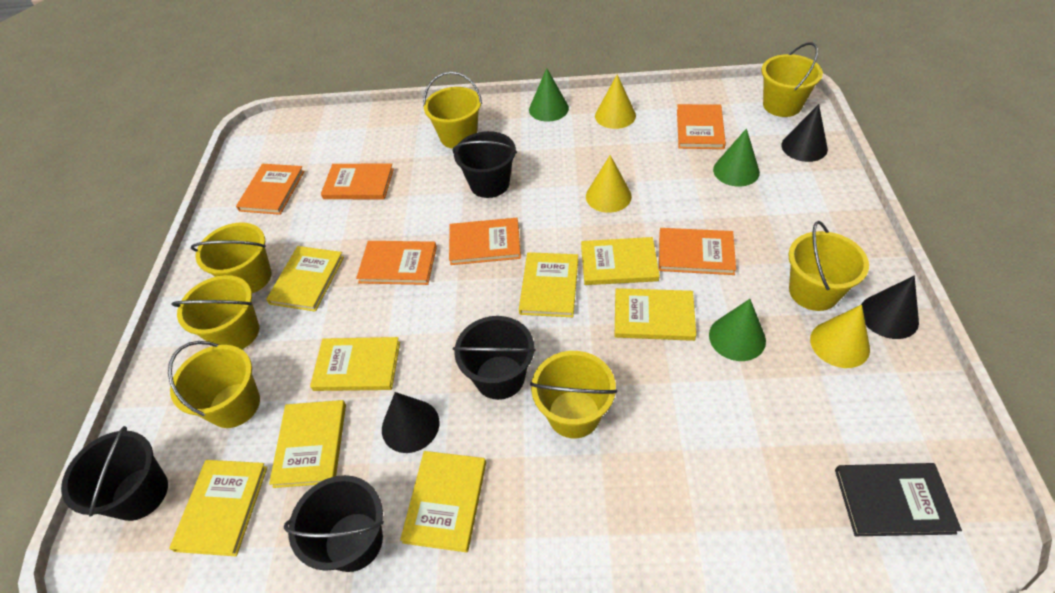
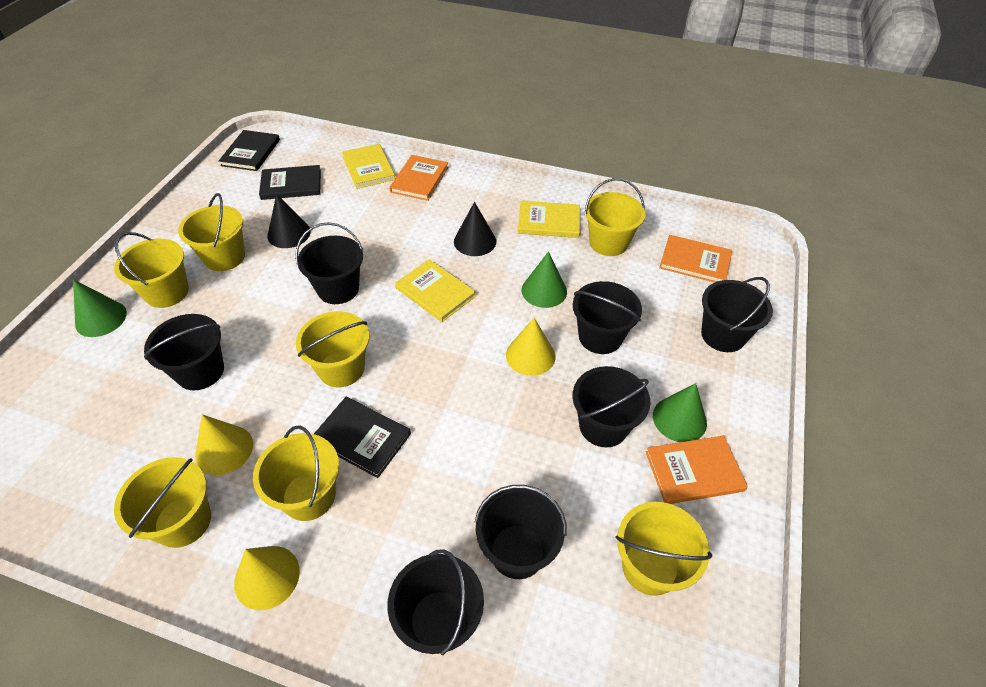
black book: [835,463,962,536] = 1 -> [219,130,280,171] [259,165,321,200] [314,397,411,478] = 3
black bucket: [61,426,168,521] [284,475,384,572] [452,131,517,198] [453,316,536,400] = 4 -> [144,314,224,390] [295,222,363,304] [387,549,484,655] [474,485,566,579] [573,281,642,354] [573,366,650,447] [701,277,773,352] = 7
black cone: [382,392,439,453] [781,104,828,162] [861,276,919,339] = 3 -> [267,194,311,248] [454,202,496,256] = 2
orange book: [236,164,304,215] [321,163,394,199] [356,241,437,285] [449,218,521,265] [659,228,736,275] [677,104,726,149] = 6 -> [389,155,448,201] [646,436,748,504] [659,235,732,283] = 3
yellow book: [169,460,268,556] [266,246,344,312] [269,400,346,488] [310,337,400,391] [400,451,486,552] [519,252,578,317] [581,237,660,285] [615,288,696,341] = 8 -> [342,144,395,189] [395,259,476,322] [518,201,580,238] = 3

